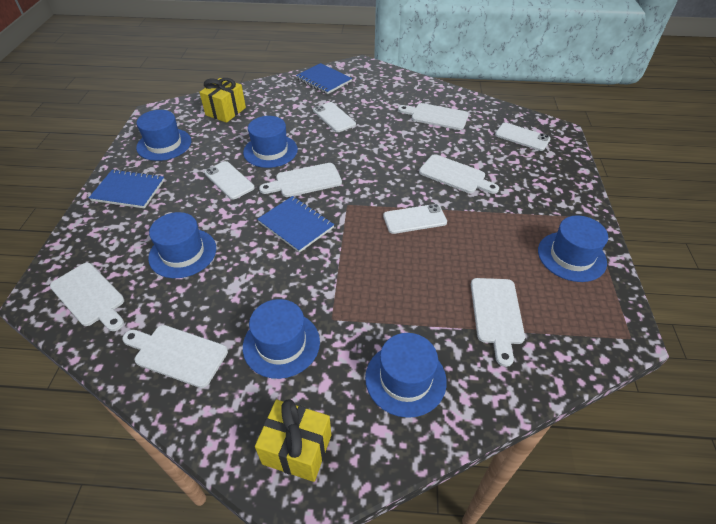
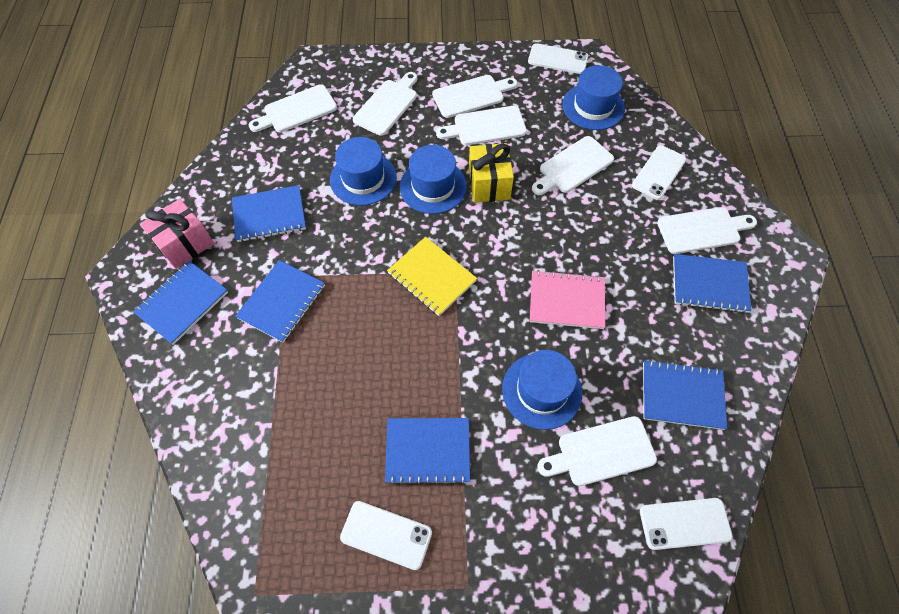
blue hat: [136,110,191,161] [148,212,216,278] [243,116,298,168] [243,299,320,379] [365,333,447,418] [538,216,608,282] = 6 -> [330,137,397,206] [400,145,467,214] [502,350,582,430] [562,65,625,130] = 4
blue notebook: [89,169,165,208] [257,196,334,253] [296,63,352,94] = 3 -> [133,261,228,345] [232,185,306,242] [235,260,325,343] [385,418,470,485] [643,360,727,430] [673,254,751,313] = 6
pink gift: none = 0 -> [140,199,214,269] = 1
pink notebook: none = 0 -> [530,270,605,329] = 1
white cutting board: [50,263,124,331] [122,325,228,388] [259,163,342,197] [398,103,469,130] [419,154,499,194] [471,278,525,367] = 6 -> [249,84,337,132] [353,72,417,136] [432,75,518,118] [436,106,527,145] [532,136,614,195] [537,416,657,486] [657,207,757,254] = 7
yellow gift: [199,78,246,123] [255,399,331,482] = 2 -> [469,143,514,203] = 1
yellow notebook: none = 0 -> [387,237,477,316] = 1

